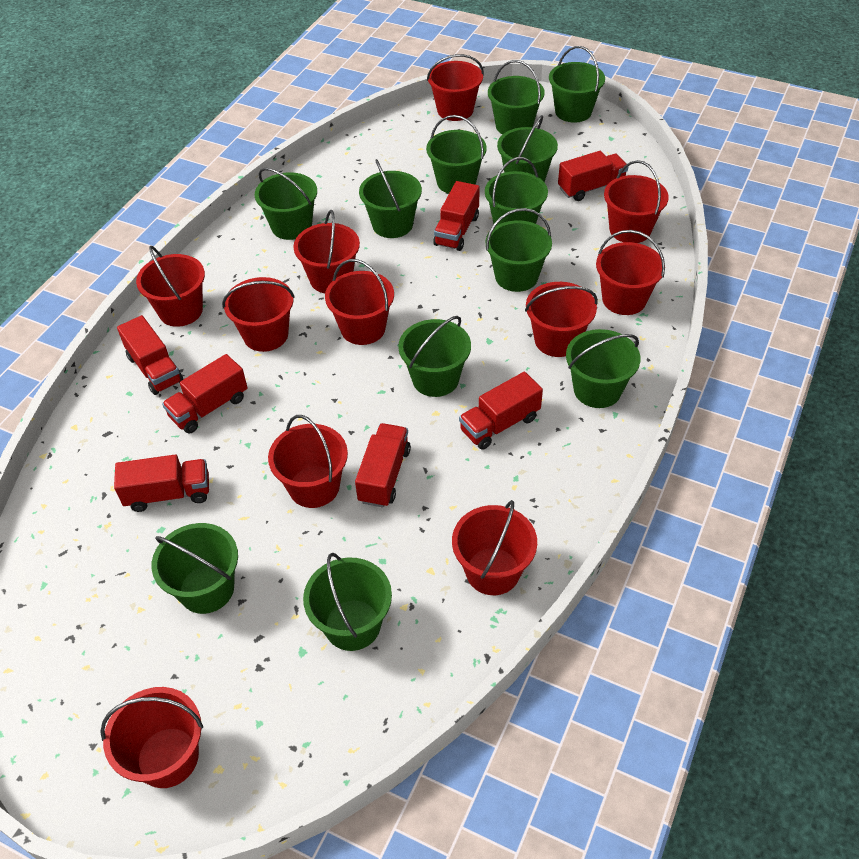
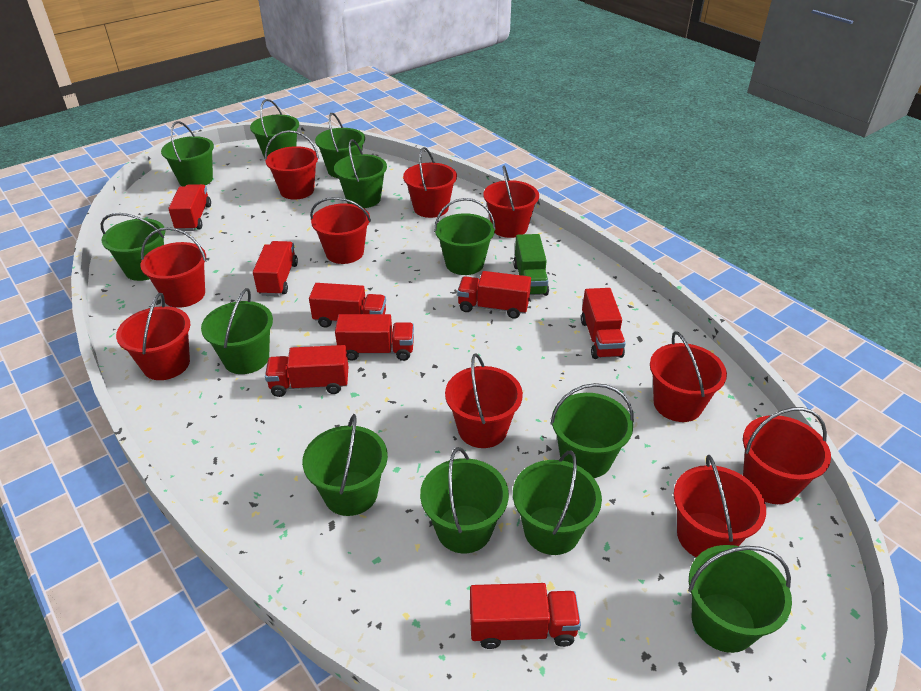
green truck: none = 0 -> [513,234,549,296] = 1
red bucket: [100,687,203,788] [136,246,205,327] [222,277,295,352] [268,415,348,508] [294,210,360,293] [325,259,394,345] [427,54,484,121] [452,500,537,595] [525,282,598,357] [596,230,665,315] [604,160,669,243] = 11 -> [116,293,190,380] [140,227,206,308] [265,130,319,199] [310,197,371,264] [403,147,457,218] [445,353,523,448] [483,166,539,238] [650,331,727,422] [674,455,766,557] [743,407,831,504] = 10
red truck: [114,455,209,512] [117,315,183,395] [162,354,248,433] [355,423,411,508] [433,181,480,251] [459,372,543,450] [558,151,628,201] = 7 -> [168,184,211,231] [253,241,298,296] [265,345,348,397] [309,283,386,328] [335,314,414,361] [457,271,531,319] [470,583,581,649] [581,288,626,359] = 8

